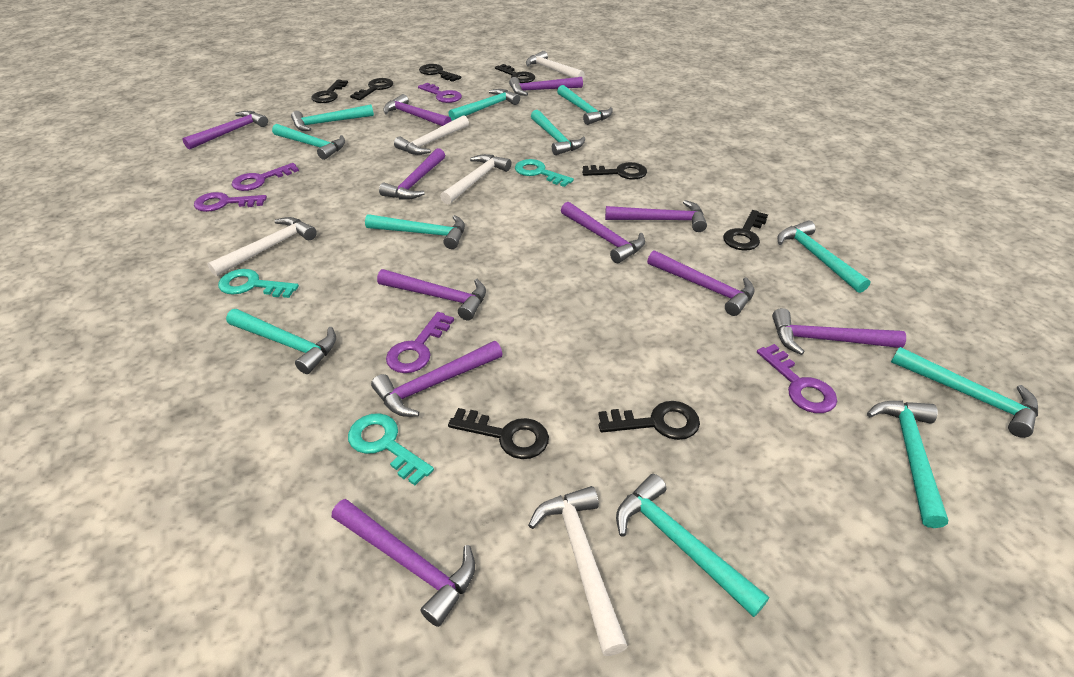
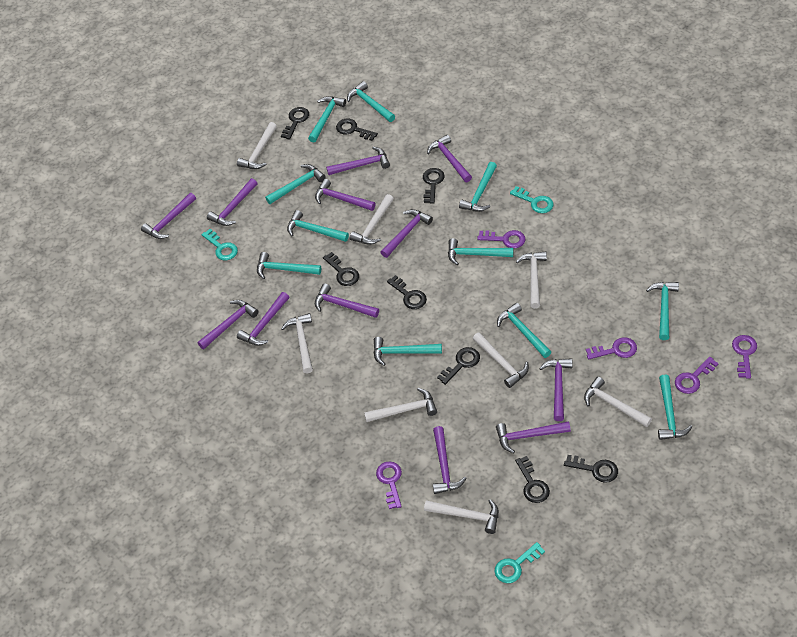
purple hammer: [183,111,268,150] [332,499,475,627] [371,341,503,417] [377,269,486,320] [379,148,445,200] [383,94,452,126] [509,77,583,96] [561,202,645,263] [605,200,707,232] [647,250,755,316] [772,308,906,355] = 11 -> [141,193,196,239] [198,300,259,349] [207,178,258,226] [237,292,289,346] [315,179,376,211] [315,283,379,318] [326,147,390,175] [380,209,433,258] [427,135,472,182] [433,426,466,494] [496,421,571,453] [539,358,572,421] = 12
white hammer: [207,217,317,277] [394,115,469,155] [440,154,511,204] [526,51,585,79] [528,486,628,656] = 5 -> [237,122,277,169] [281,313,313,373] [350,194,394,245] [364,388,437,422] [424,499,499,534] [473,332,529,388] [516,252,547,309] [584,377,652,427] = 8

